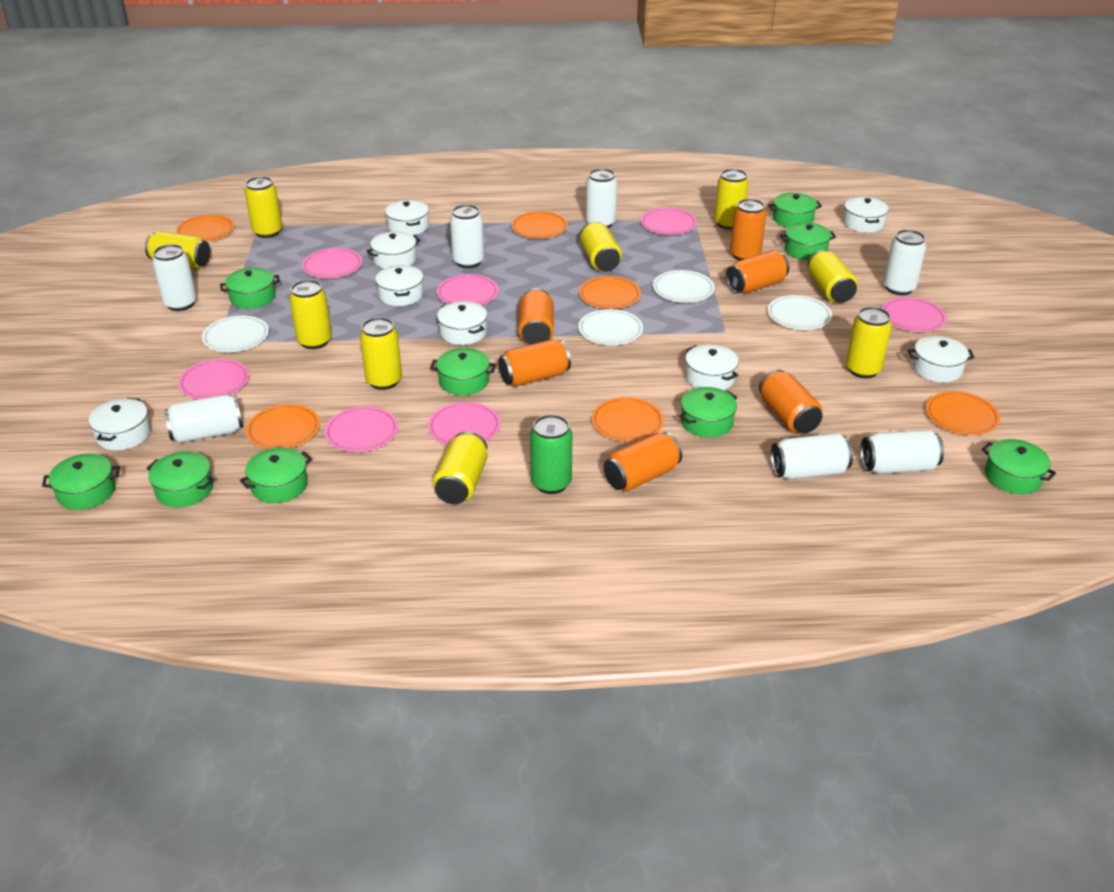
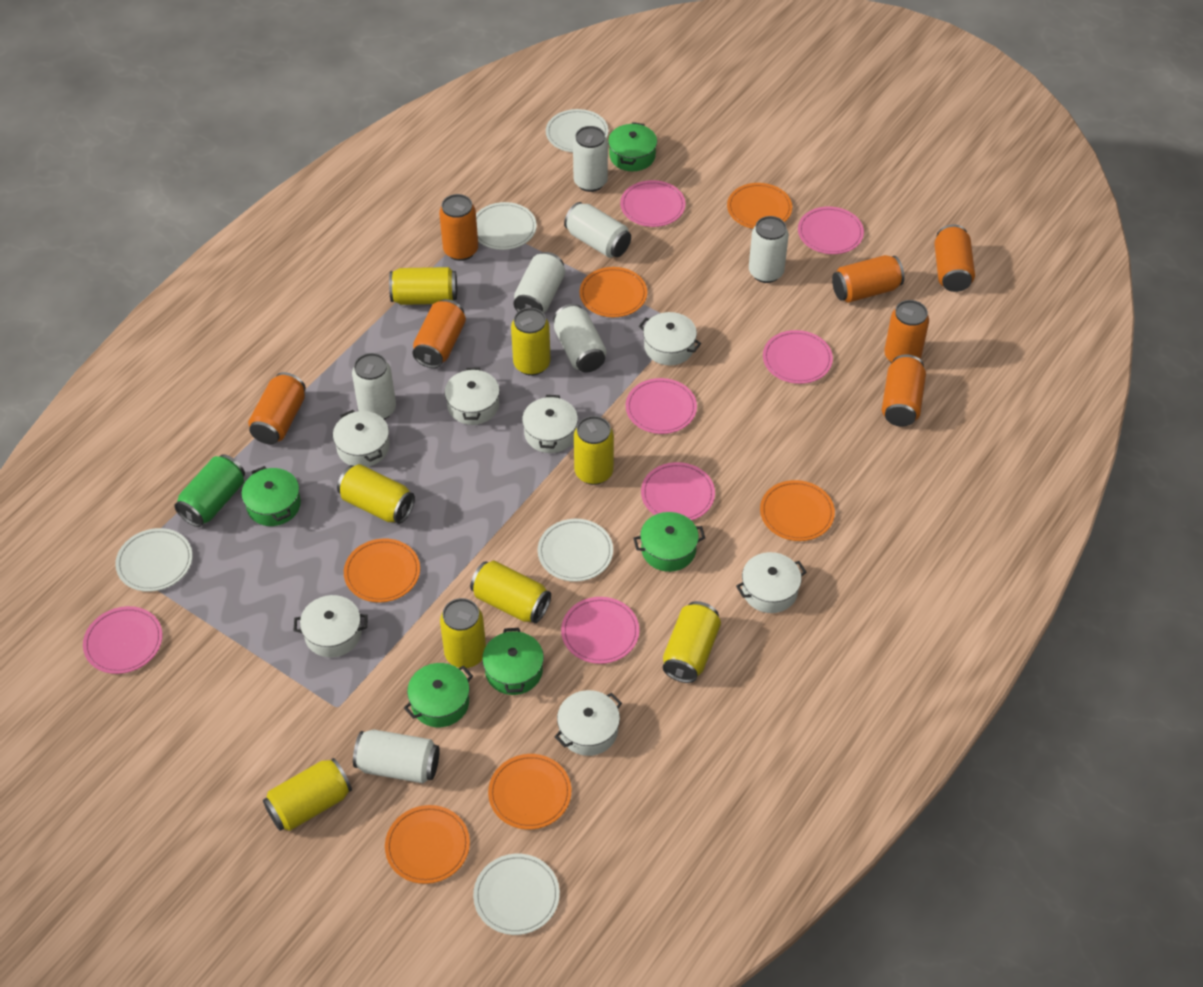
green pot: [42,454,120,510] [147,451,214,508] [220,268,280,309] [240,447,312,503] [430,348,496,395] [679,387,737,438] [768,193,822,227] [780,222,836,260] [981,439,1056,494] = 9 -> [241,466,301,526] [404,663,473,727] [482,628,544,695] [608,122,657,171] [633,512,705,572] = 5
orange can: [498,339,571,387] [519,288,554,345] [604,432,682,491] [726,250,789,294] [730,199,766,261] [759,369,822,434] = 6 -> [248,372,306,445] [412,299,466,368] [439,194,478,261] [832,255,904,303] [882,354,926,426] [884,300,929,364] [934,225,975,292] = 7
white plate: [202,316,269,352] [578,309,643,345] [653,270,715,303] [768,295,832,330] = 4 -> [115,528,192,592] [473,854,560,935] [476,202,537,250] [537,519,613,582] [546,109,609,152] = 5
white pot: [89,398,151,450] [366,231,420,269] [375,265,423,306] [385,200,429,235] [437,301,487,345] [685,344,739,390] [843,197,889,232] [908,336,975,382] = 8 -> [294,595,368,658] [333,410,390,467] [444,368,500,425] [522,395,578,453] [555,690,622,756] [639,312,701,366] [736,552,806,613] = 7
yellow can: [145,231,210,269] [245,177,282,238] [289,280,332,349] [360,317,402,390] [433,431,488,504] [580,221,622,272] [714,169,749,230] [807,250,858,303] [846,307,892,378] = 9 -> [263,758,352,831] [337,464,415,524] [389,267,457,305] [440,598,486,668] [470,561,551,623] [511,308,551,376] [574,416,614,485] [663,601,721,683] = 8

